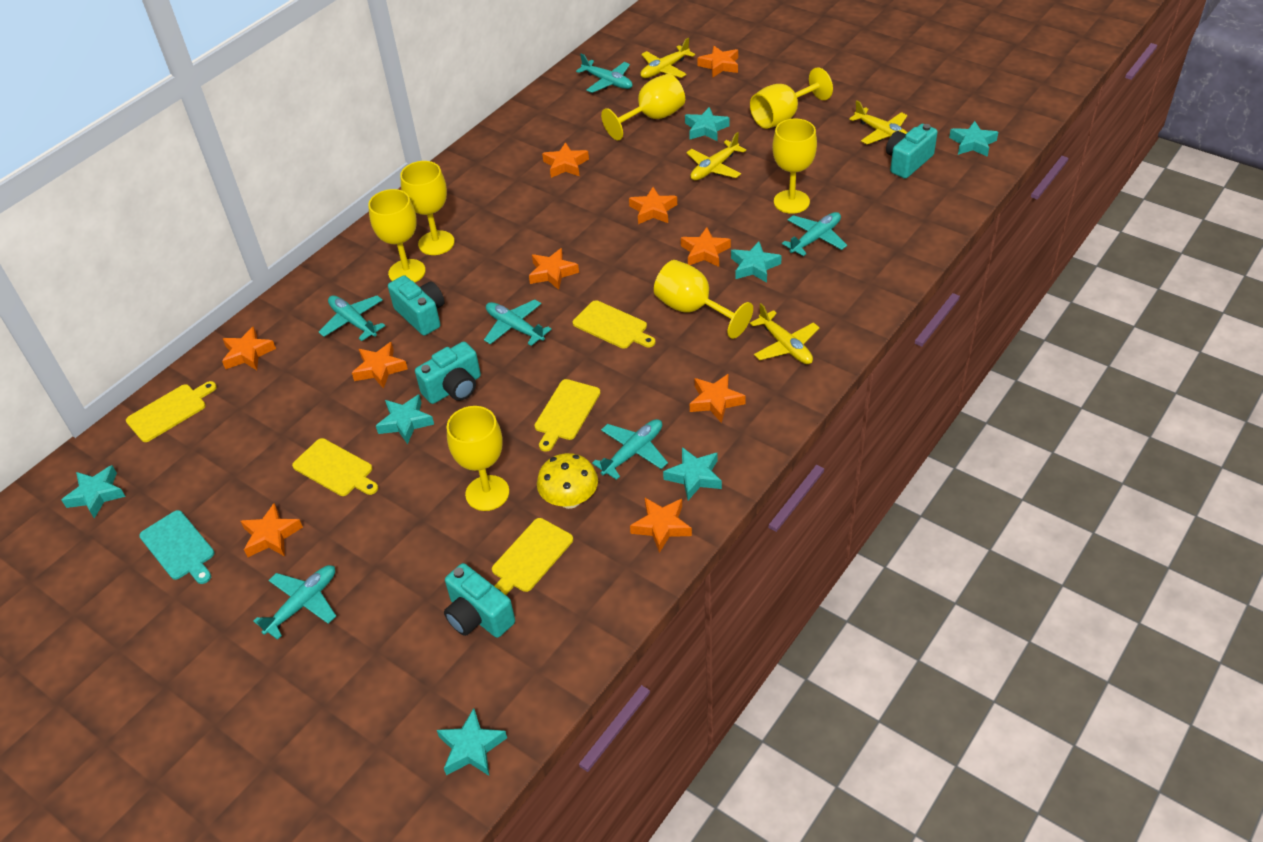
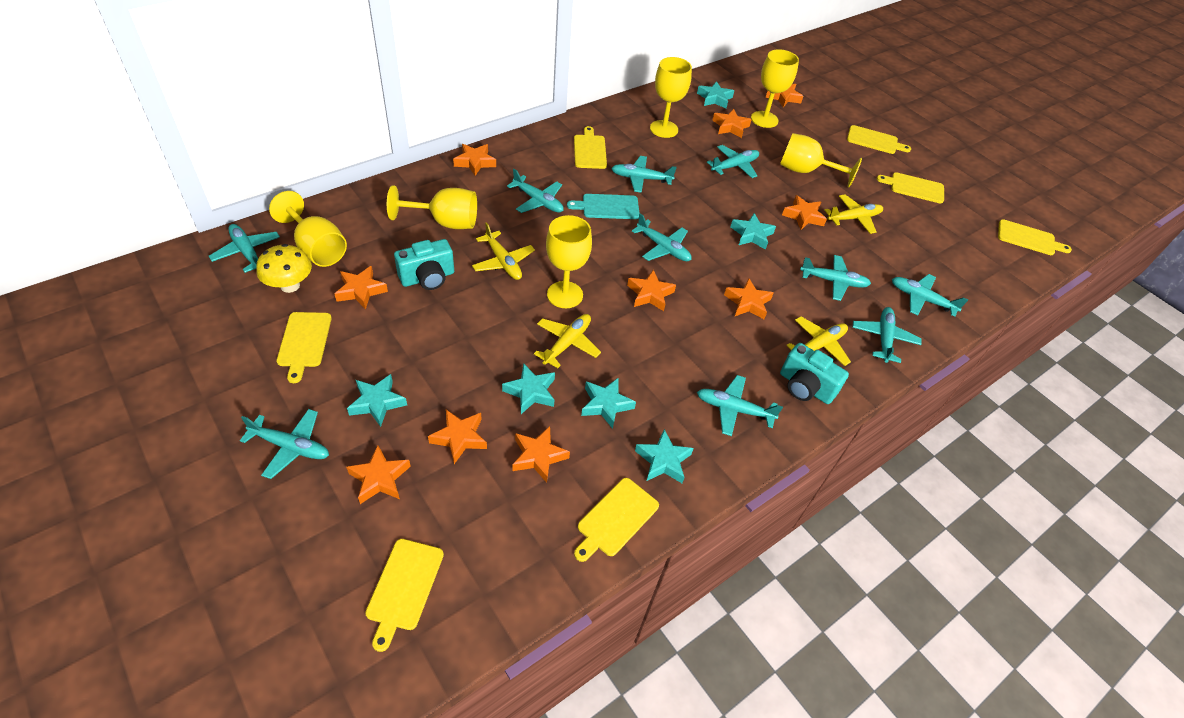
turquoise camera: [388,275,445,336] [415,341,481,404] [444,563,515,638] [886,124,938,179] = 4 -> [394,239,454,290] [780,343,849,404] = 2
turquoise plane: [253,565,336,640] [319,295,385,341] [484,300,552,346] [576,54,632,93] [592,419,668,480] [782,212,847,256] = 6 -> [209,224,280,273] [240,409,329,479] [507,169,564,213] [611,156,677,193] [632,214,691,261] [697,375,783,436] [707,145,759,178] [800,255,871,301] [853,307,922,363] [892,274,968,317] = 10
turquoise star: [62,465,126,518] [376,394,434,444] [437,708,507,776] [663,447,722,500] [685,107,730,141] [731,242,782,283] [949,121,998,157] = 7 -> [347,374,407,427] [502,363,555,414] [581,377,636,429] [635,429,694,483] [697,81,734,109] [730,213,776,250] = 6
yellow cutting board: [126,381,217,442] [292,438,378,496] [492,518,573,595] [534,379,600,452] [573,300,655,349] = 5 -> [276,312,332,383] [365,539,444,652] [574,126,607,169] [574,478,659,562] [847,125,911,154] [877,172,944,204] [998,219,1072,255] = 7
yellow goblet: [368,189,426,283] [400,161,455,255] [447,406,509,511] [601,74,685,140] [654,260,753,339] [750,67,833,129] [772,119,817,214] = 7 -> [269,191,347,267] [387,185,477,229] [546,215,592,308] [650,57,692,138] [751,49,799,128] [780,133,862,188] = 6

